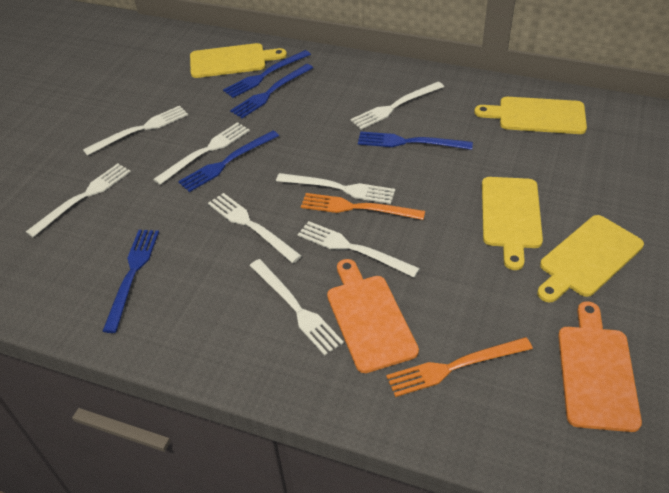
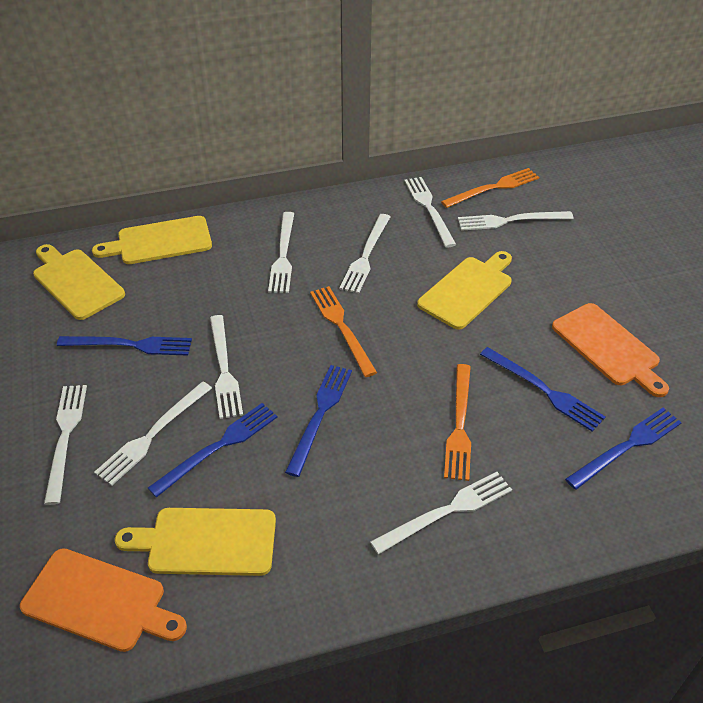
orange fork: [301,193,425,220] [386,337,533,397] = 2 -> [310,286,377,377] [441,168,539,208] [444,364,471,481] = 3

